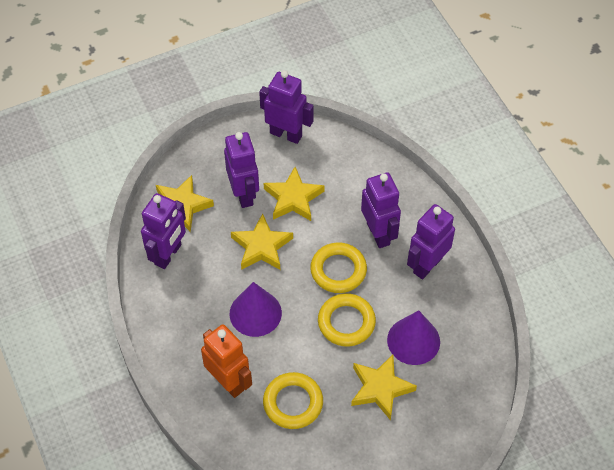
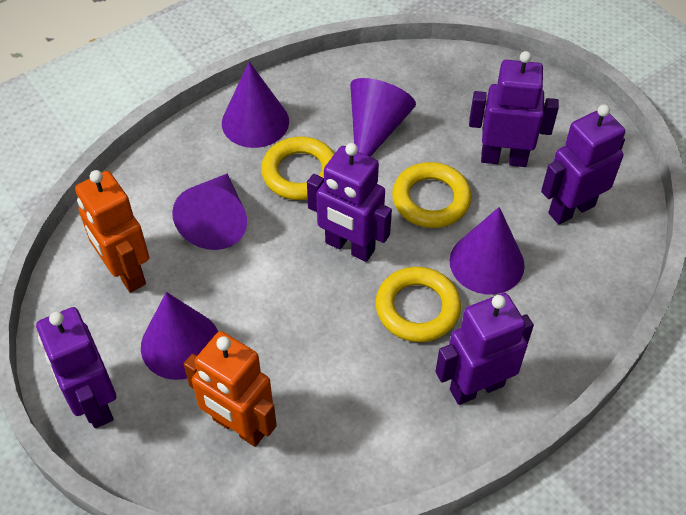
orange robot: [201,324,252,398] = 1 -> [75,170,149,293] [184,331,277,447] = 2
purple cone: [230,282,282,337] [387,310,440,365] = 2 -> [141,292,218,380] [172,174,247,250] [222,62,289,148] [350,78,416,157] [450,207,525,294] = 5
yellow star: [156,175,214,232] [231,213,293,270] [264,167,325,221] [351,355,417,420] = 4 -> none = 0

